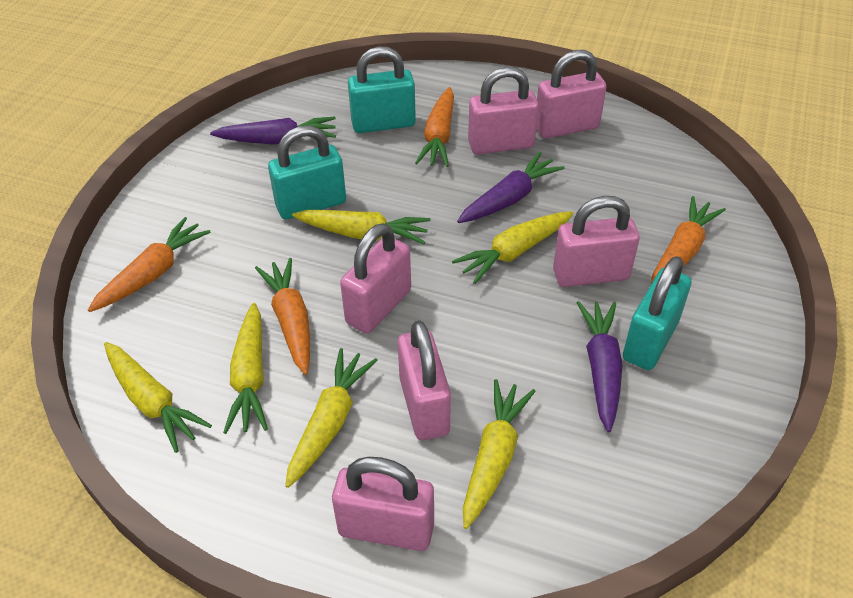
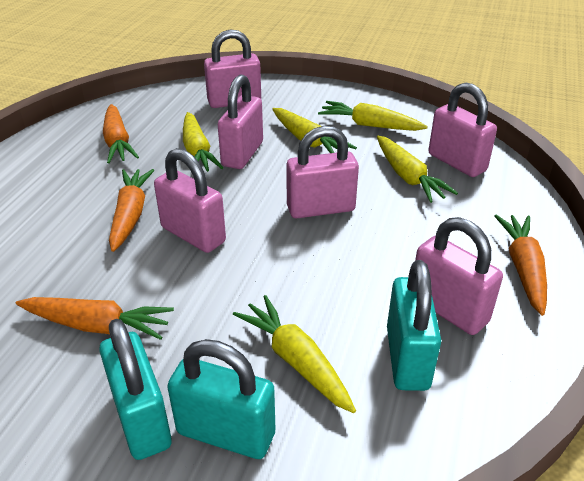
purple carrot: [210,116,336,144] [457,152,565,223] [577,301,622,432] = 3 -> none = 0
yellow carrot: [104,342,212,453] [223,303,268,434] [285,348,378,488] [292,210,431,244] [452,211,574,284] [463,379,536,529] = 6 -> [183,112,223,172] [233,295,356,413] [272,108,357,153] [318,101,428,131] [377,136,458,203] = 5

